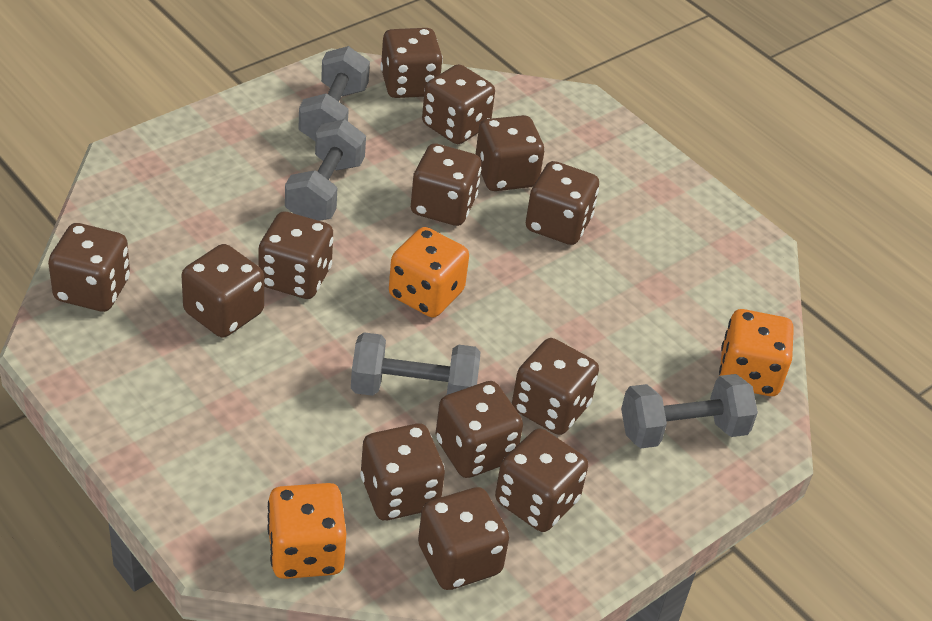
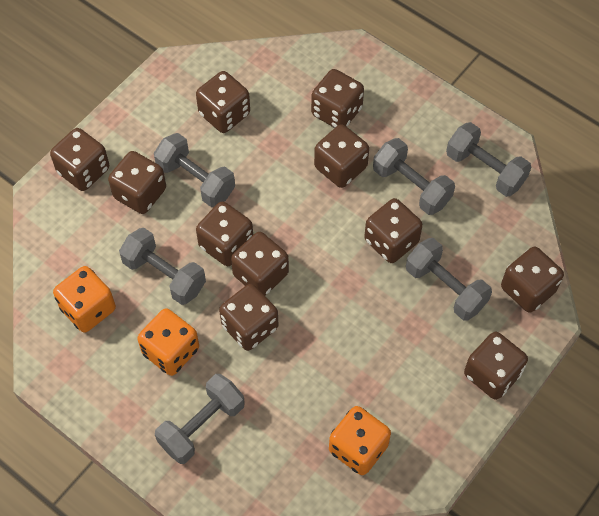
brown dice: [48,223,130,312] [181,244,264,338] [259,211,333,299] [360,424,445,520] [381,28,443,98] [411,143,481,226] [418,487,509,590] [422,64,495,144] [436,381,523,478] [476,115,544,191] [495,428,588,532] [512,338,599,435] [526,161,599,245] = 13 -> [50,128,109,191] [108,151,166,214] [196,71,250,133] [196,202,253,266] [219,284,278,351] [231,232,289,296] [311,69,364,128] [314,124,369,188] [364,198,423,263] [464,332,528,400] [501,247,564,313] = 11
grey dumbbell: [285,119,366,221] [299,46,370,141] [351,332,480,396] [621,374,758,448] = 4 -> [119,228,206,305] [154,133,235,207] [155,374,245,464] [373,138,455,215] [406,238,492,321] [446,122,531,197] = 6

